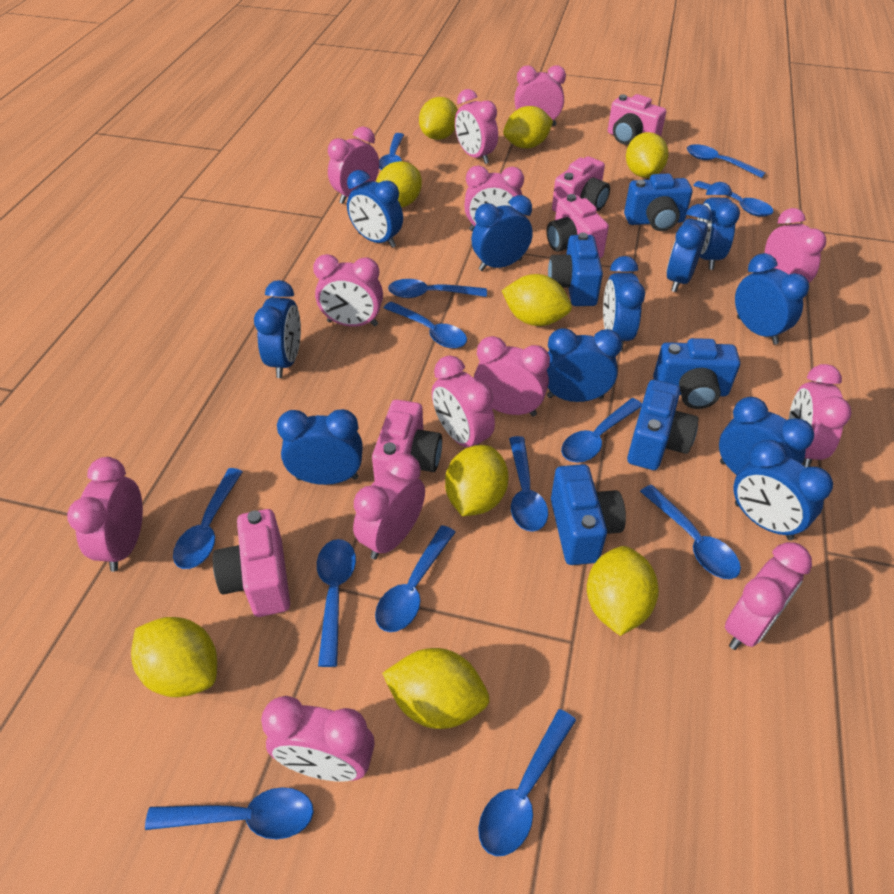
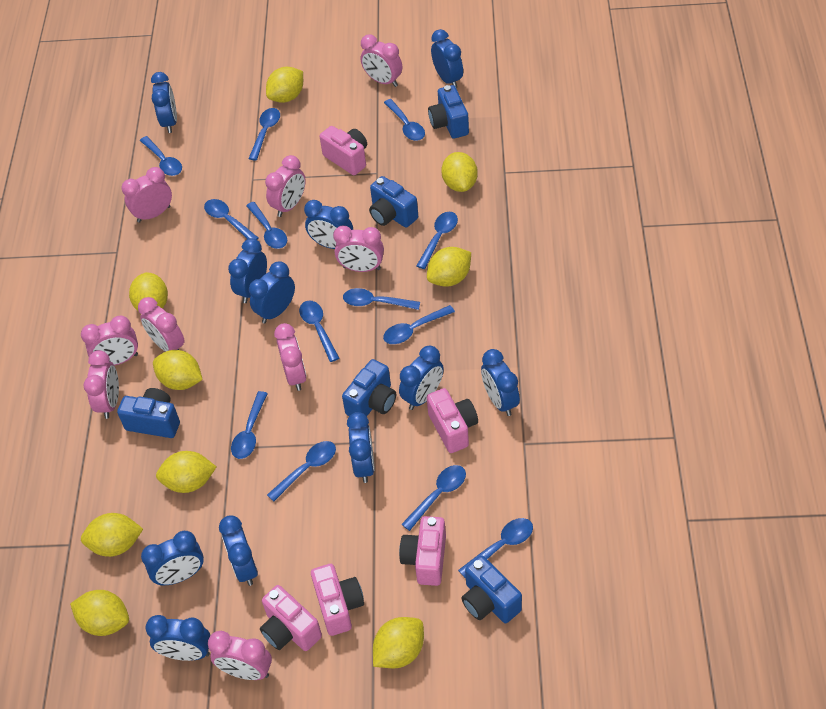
pink clock: [67,457,143,572] [261,696,375,782] [313,254,383,327] [328,127,379,204] [353,453,425,560] [432,356,495,447] [455,89,498,164] [464,165,524,231] [474,336,550,416] [514,65,566,126] [725,542,812,650] [765,208,826,283] [789,364,852,467] = 13 -> [81,316,138,365] [83,350,119,419] [122,167,172,223] [138,297,185,352] [208,631,272,680] [265,155,306,217] [274,323,307,391] [333,226,384,272] [360,35,402,87] = 9

